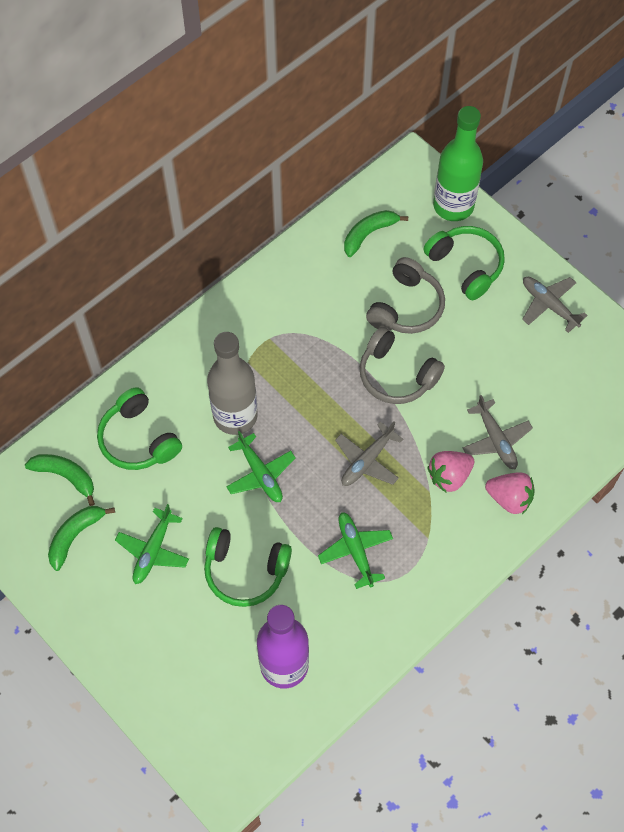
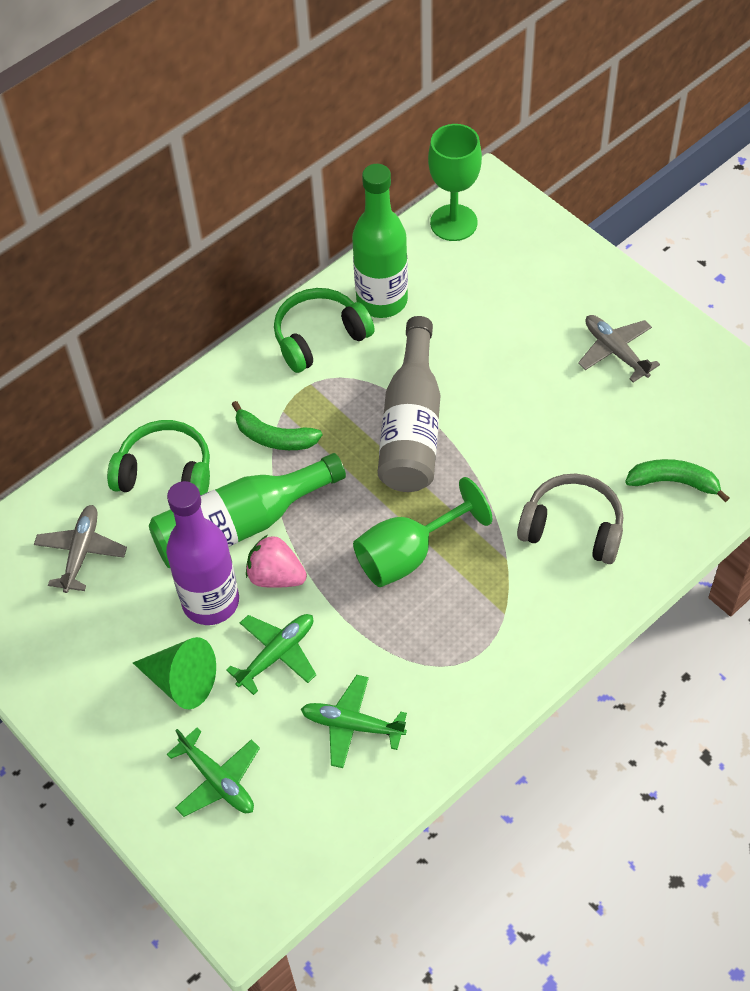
green banana: [25,454,95,506] [48,506,115,571] [344,210,408,257] = 3 -> [232,401,322,450] [625,459,729,502] = 2
green bottle: [433,106,483,221] = 1 -> [149,453,346,569] [352,164,408,318] = 2
green cone: none = 0 -> [133,637,216,709] = 1
green goblet: none = 0 -> [353,477,492,587] [428,124,482,241] = 2
green headphones: [97,387,182,470] [204,527,292,607] [424,226,505,300] = 3 -> [107,420,210,495] [274,288,375,373] = 2
grey headphones: [360,327,445,404] [366,257,445,334] = 2 -> [517,474,623,564] = 1
grey plane: [335,421,403,486] [463,395,533,470] [522,277,588,333] = 3 -> [34,505,127,593] [578,315,660,382] = 2
pink strawberry: [427,451,474,493] [485,472,534,514] = 2 -> [246,535,307,588] = 1

